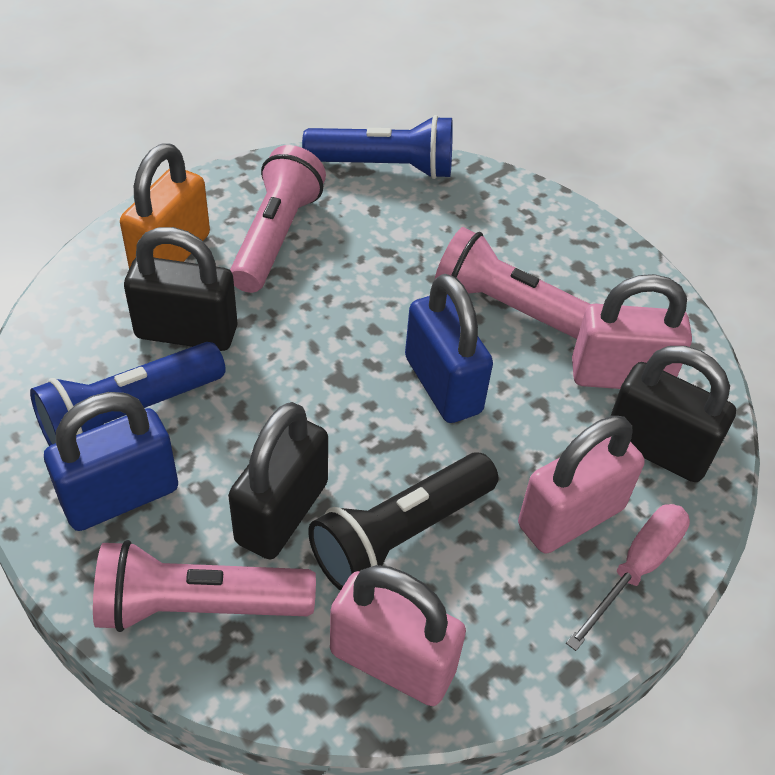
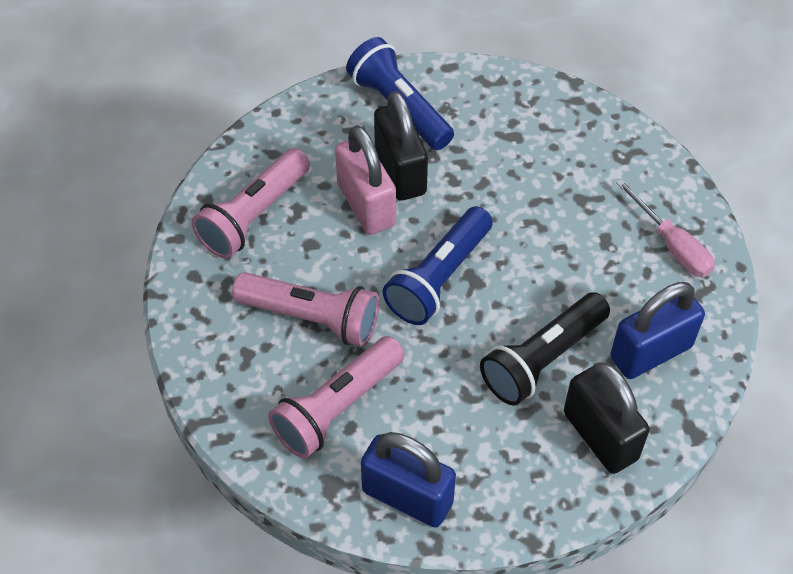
black padlock: [124,227,238,351] [228,402,328,559] [611,346,736,482] = 3 -> [374,91,428,201] [564,363,650,474] = 2
orange padlock: [120,144,210,269] = 1 -> none = 0
pink padlock: [330,565,466,706] [518,416,645,554] [572,274,692,389] = 3 -> [335,125,396,235] = 1

